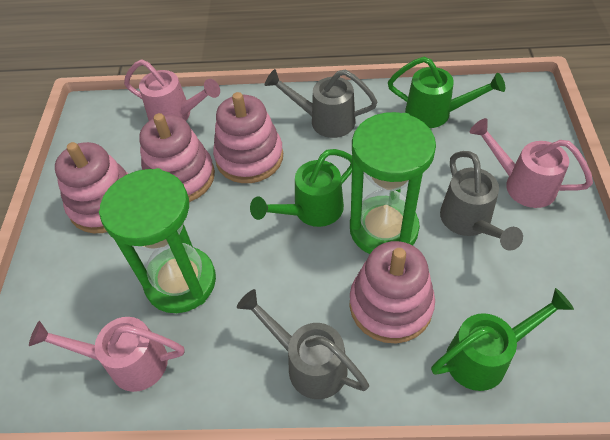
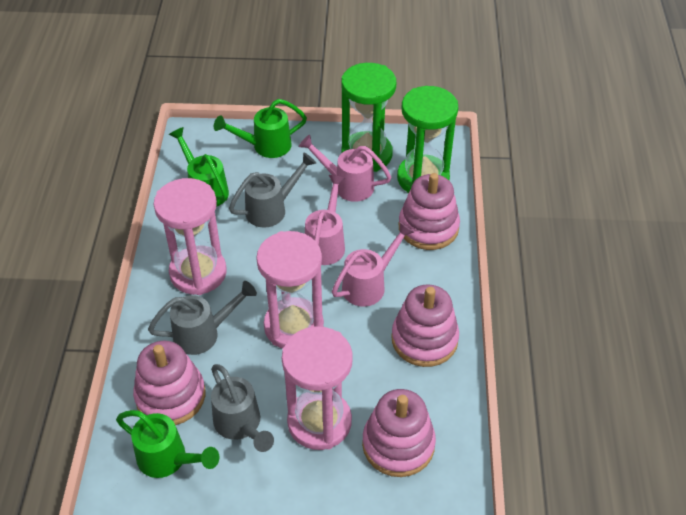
pink hourglass: none = 0 -> [153,178,227,295] [256,231,324,349] [282,326,353,450] = 3

